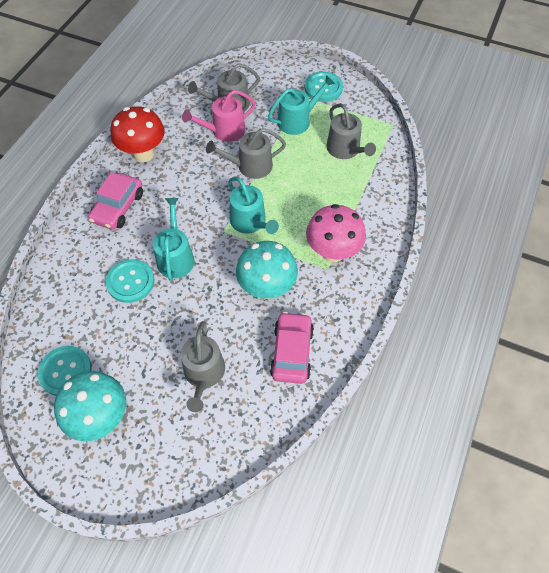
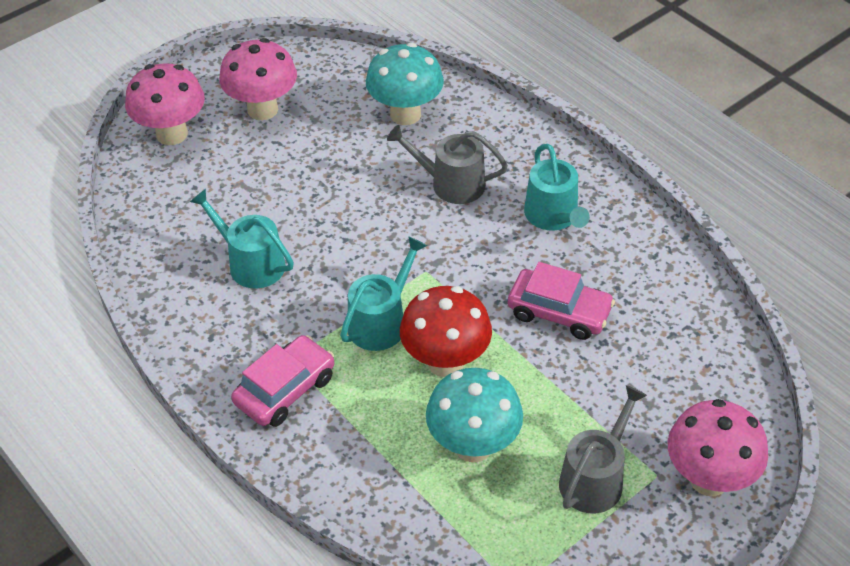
grey watering can: [181,321,225,412] [188,63,260,112] [206,128,286,179] [326,103,376,159] = 4 -> [387,125,508,204] [559,385,647,513] = 2
pink mushroom: [306,204,366,263] = 1 -> [125,64,205,145] [219,38,297,120] [667,399,768,496] = 3
pink watering can: [182,90,256,142] = 1 -> none = 0
turquoise button: [38,346,92,396] [106,259,155,303] [304,72,343,102] = 3 -> none = 0

